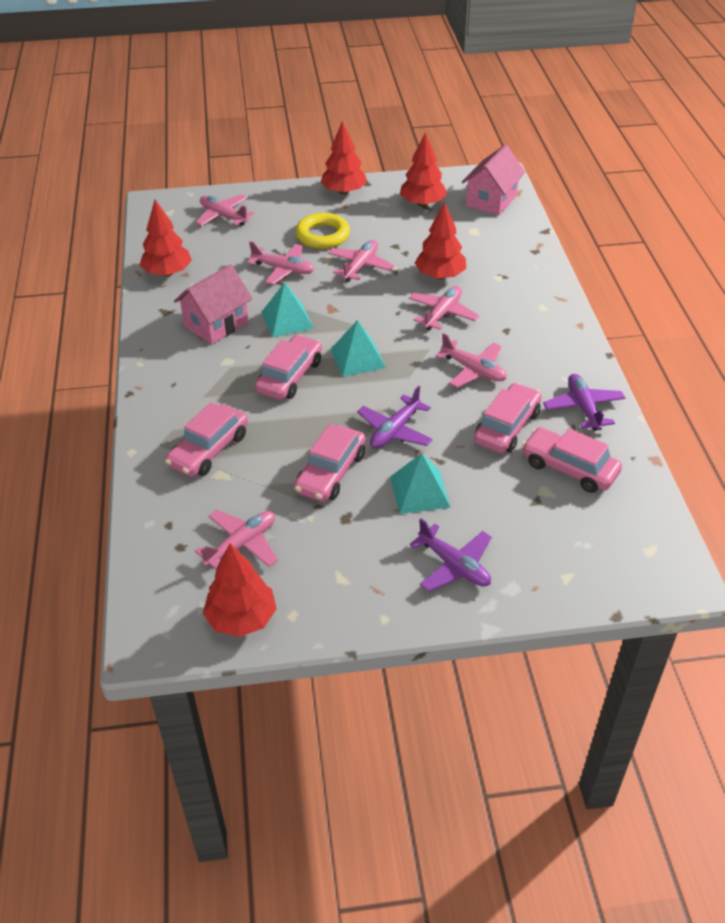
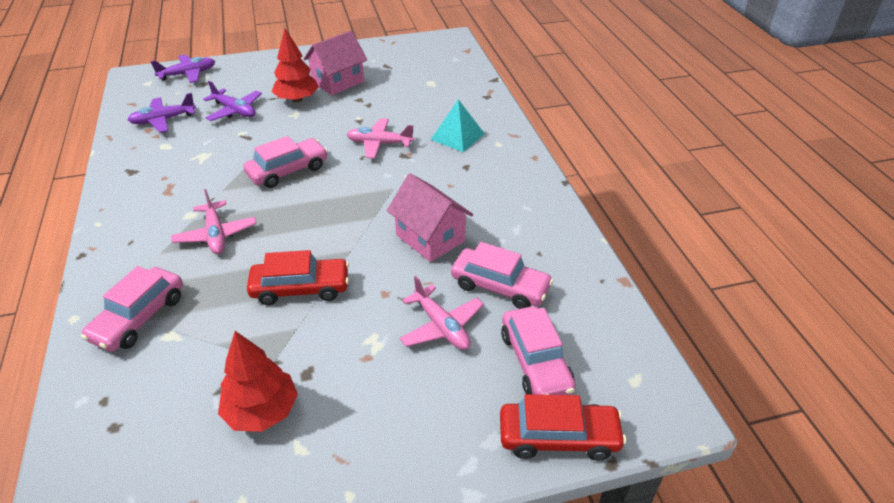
pink car: [165,402,248,477] [255,335,322,400] [294,424,366,502] [474,383,542,453] [522,427,622,493] = 5 -> [81,266,183,352] [243,136,328,188] [451,242,554,309] [501,306,576,395] = 4
pink plane: [195,510,278,570] [196,194,254,226] [247,241,314,285] [328,240,395,282] [409,286,479,331] [435,333,507,388] = 6 -> [171,189,257,254] [346,118,414,159] [400,276,484,350] = 3
red car: none = 0 -> [247,250,349,305] [500,394,626,461] = 2
red tree: [140,200,192,276] [203,544,277,637] [321,120,367,195] [400,132,447,207] [415,201,466,279] = 5 -> [218,331,298,432] [271,28,319,103] = 2
turquoise pyramid: [261,282,314,338] [331,320,386,377] [390,453,450,514] = 3 -> [431,99,485,152] = 1
yellow ring: [296,213,350,249] = 1 -> none = 0

